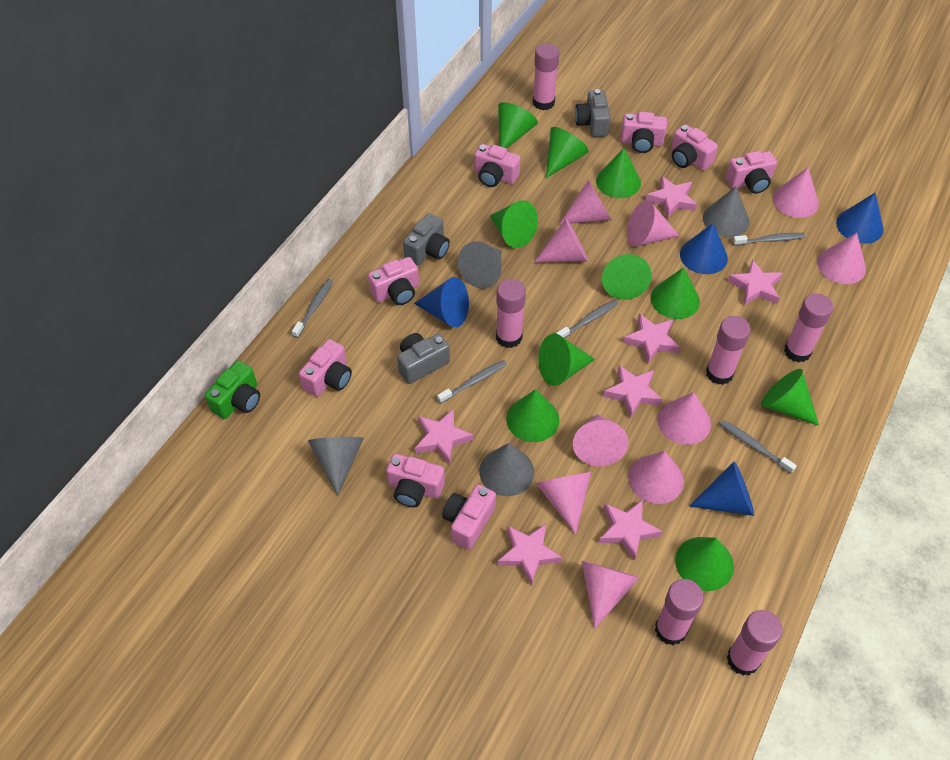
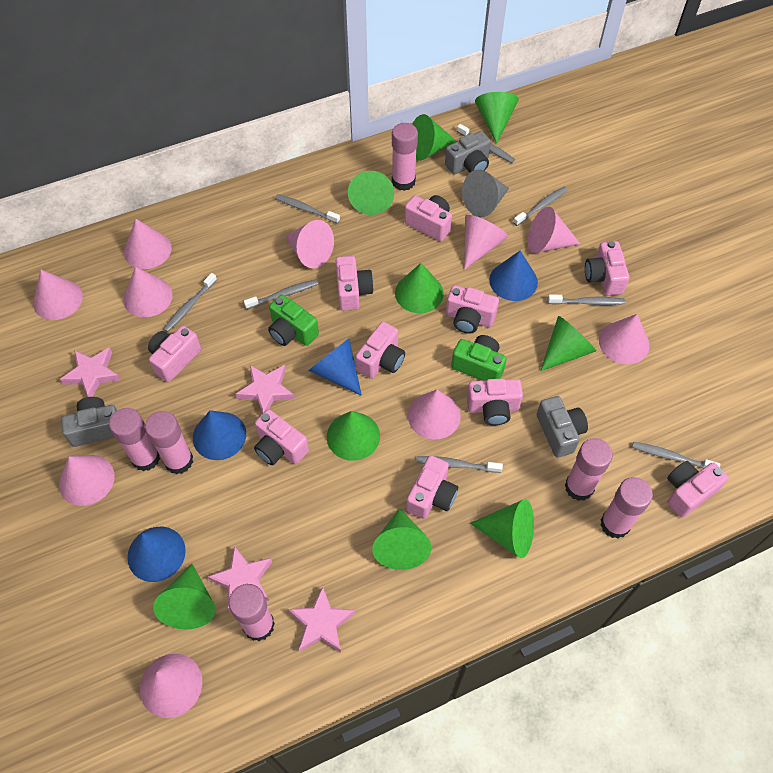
green camera: [205,361,260,419] = 1 -> [268,295,319,346] [451,335,507,381] = 2
green cone: [490,200,538,248] [498,102,538,148] [506,389,560,442] [538,333,595,386] [546,127,589,178] [596,148,641,198] [602,254,652,300] [651,267,700,319] [675,537,734,591] [761,369,819,426] = 10 -> [153,564,216,630] [327,411,380,461] [348,171,394,215] [372,508,431,570] [395,263,444,313] [412,114,457,161] [470,499,534,558] [475,92,519,144] [540,316,596,371] = 9
grey cone: [308,437,364,496] [458,241,502,289] [479,443,534,496] [703,186,750,237] = 4 -> [462,170,509,217] = 1
grey toothbrush: [292,279,333,338] [437,360,507,404] [556,300,619,338] [720,420,797,473] [733,233,805,246] = 5 -> [163,273,217,332] [244,279,318,309] [275,194,340,224] [416,456,503,473] [457,124,515,163] [513,186,568,226] [548,295,625,305] [632,442,720,468] = 8
pink camera: [299,339,352,397] [368,257,419,305] [386,454,445,507] [442,485,496,550] [474,144,520,187] [621,112,667,153] [671,124,718,170] [726,151,777,194] = 8 -> [148,326,201,382] [254,409,309,465] [336,256,374,311] [355,322,405,379] [404,195,452,241] [406,455,458,519] [446,285,499,334] [467,379,523,426] [585,241,629,296] [667,461,728,518] = 10
pink star: [415,408,473,465] [497,524,562,586] [599,499,663,561] [603,365,663,418] [623,314,680,364] [646,176,697,219] [728,259,783,305] = 7 -> [60,347,121,397] [208,546,272,613] [236,365,295,413] [288,586,355,652] = 4

